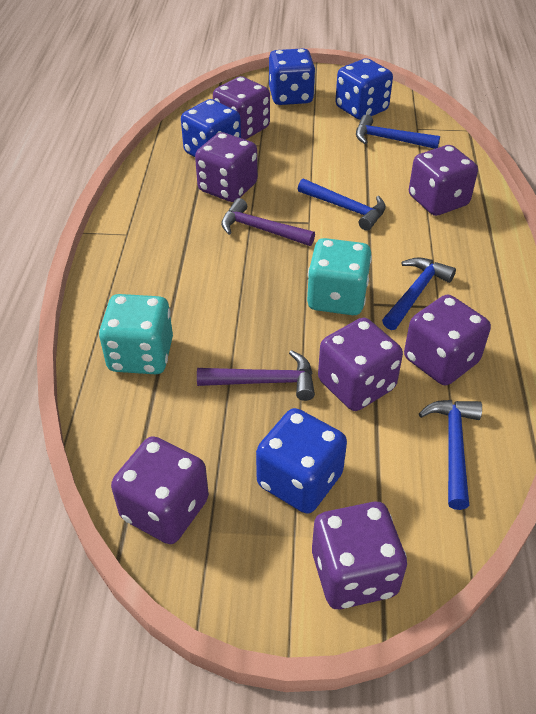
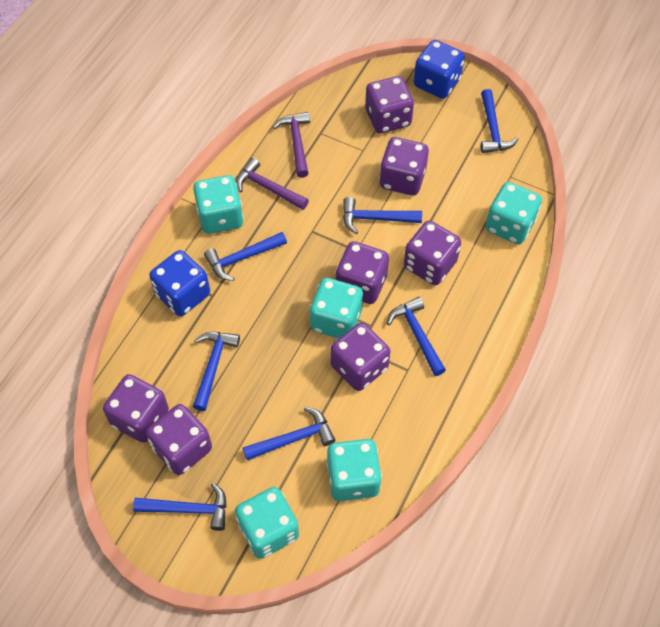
blue dice: [181,99,241,157] [256,408,347,514] [269,48,315,105] [335,58,393,120] = 4 -> [149,250,210,316] [414,40,465,99] = 2
blue hammer: [298,179,386,231] [356,114,440,149] [382,257,456,330] [419,400,482,510] = 4 -> [133,483,227,531] [193,332,240,411] [204,232,287,281] [243,407,336,460] [343,197,422,234] [387,297,446,376] [481,89,518,153] = 7
turquoise dice: [99,294,173,374] [307,238,372,315] = 2 -> [193,175,243,234] [235,487,299,559] [309,278,363,339] [327,439,382,501] [485,182,542,245] = 5

